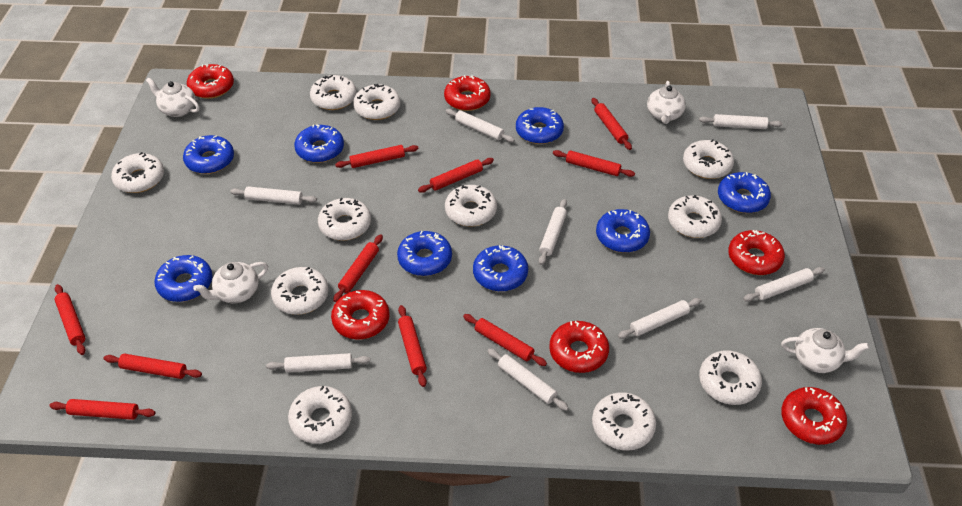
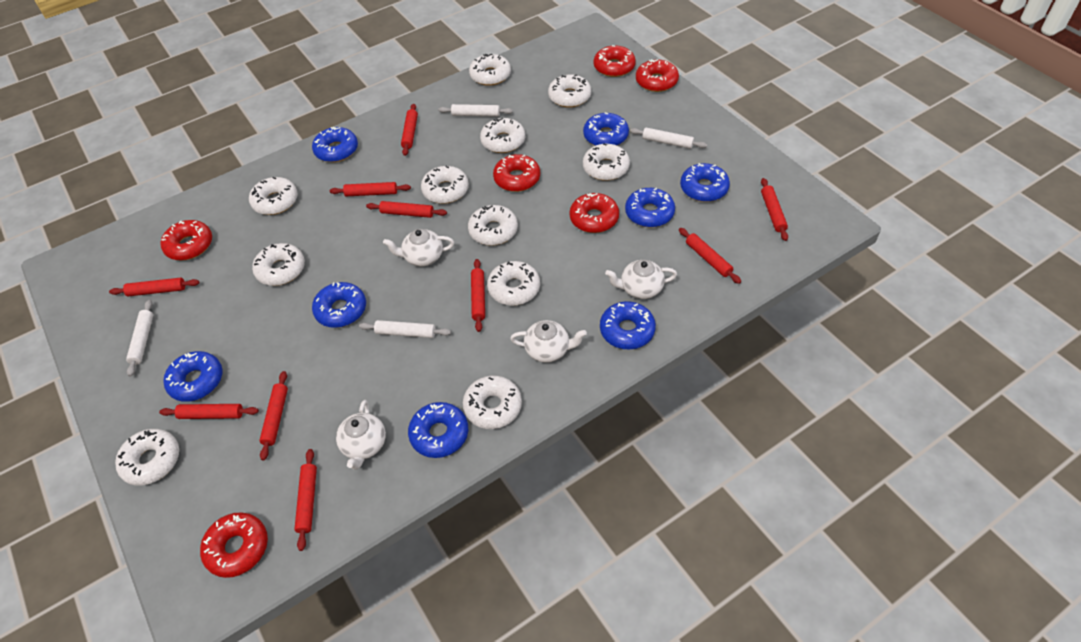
white rolling pin: [230,186,317,205] [266,353,370,372] [446,109,515,142] [487,348,569,411] [539,199,567,265] [618,298,701,339] [699,114,782,129] [743,267,825,302] = 8 -> [126,300,153,377] [359,320,451,338] [438,104,513,117] [630,128,707,149] = 4

